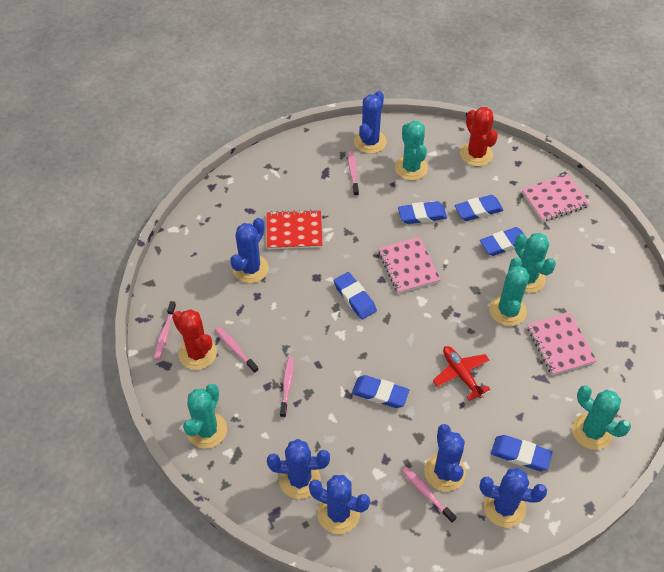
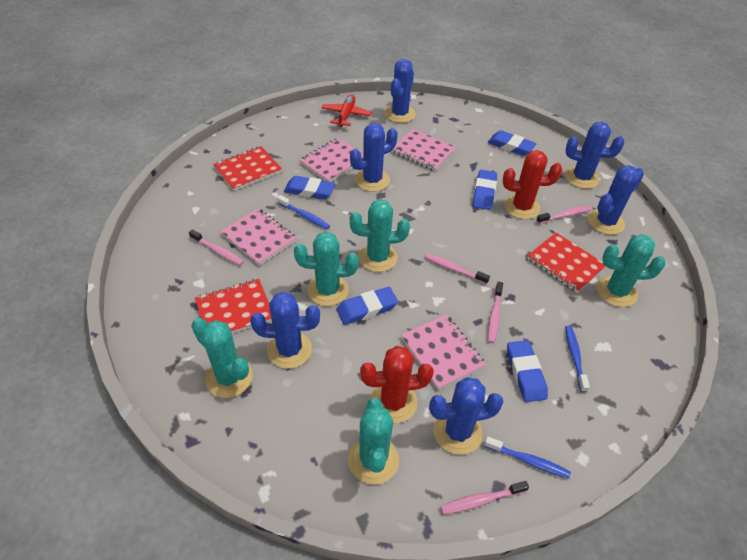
blue eraser: [334,272,377,320] [352,375,409,408] [398,201,447,224] [455,195,504,221] [480,227,528,256] [491,435,552,471] = 6 -> [284,176,335,200] [337,287,398,325] [473,170,497,210] [488,131,537,156] [507,340,548,402] = 5
blue toothbrush: none = 0 -> [277,195,330,229] [484,436,571,478] [565,326,590,393] = 3
pink notebook: [378,237,441,294] [522,174,590,222] [527,313,597,375] = 3 -> [220,208,296,266] [300,138,363,182] [391,129,457,171] [401,314,486,390] = 4
red notebook: [267,210,322,249] = 1 -> [195,279,272,333] [213,146,282,191] [527,232,606,293] = 3

